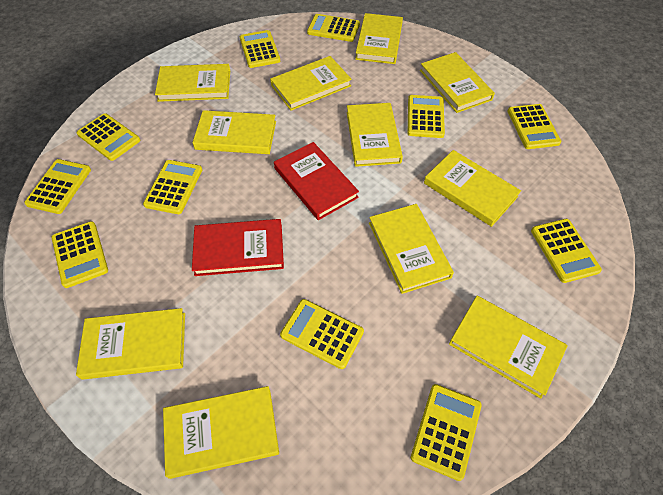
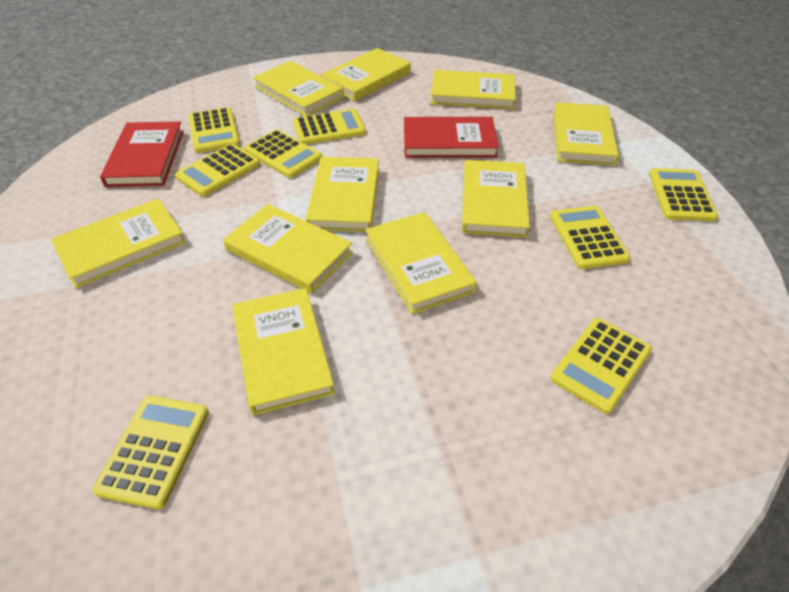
yellow book: [76,308,185,380] [155,64,230,102] [163,386,279,479] [192,110,276,154] [270,56,352,111] [347,103,403,167] [355,13,403,64] [369,204,454,294] [420,52,495,113] [424,150,521,227] [449,296,568,399] = 11 -> [51,198,186,288] [223,204,353,294] [233,288,335,415] [253,61,344,116] [306,157,379,232] [321,48,411,101] [365,212,477,314] [430,70,516,109] [462,160,530,238] [553,102,619,166] = 10
yellow calculator: [24,159,91,214] [52,221,108,288] [77,113,140,161] [143,160,202,214] [240,30,280,68] [280,299,364,369] [307,14,360,42] [408,95,445,138] [411,384,482,481] [507,104,561,149] [531,219,602,283] = 11 -> [93,396,209,509] [175,144,260,197] [189,107,240,153] [244,129,323,178] [293,109,366,145] [550,206,630,269] [550,318,652,414] [649,168,718,221] = 8

